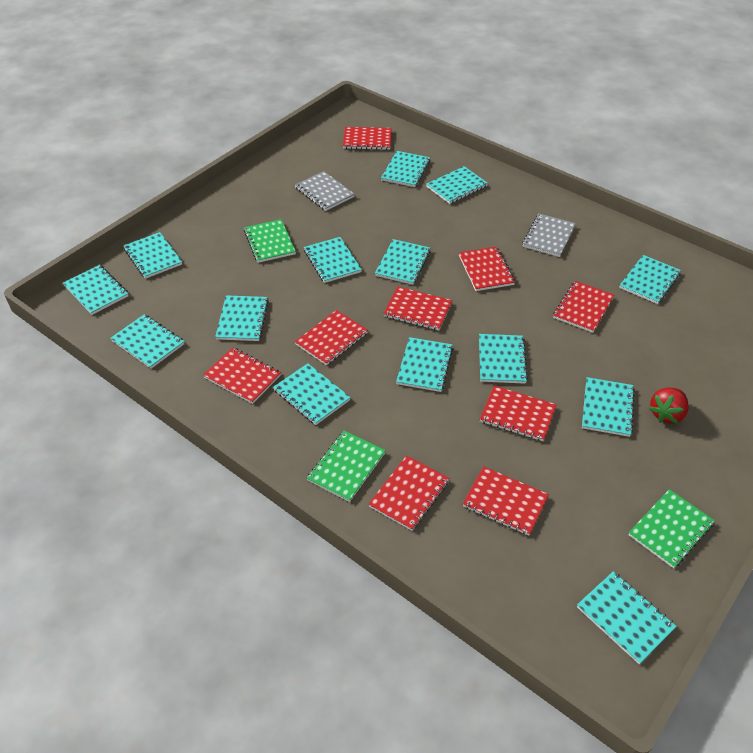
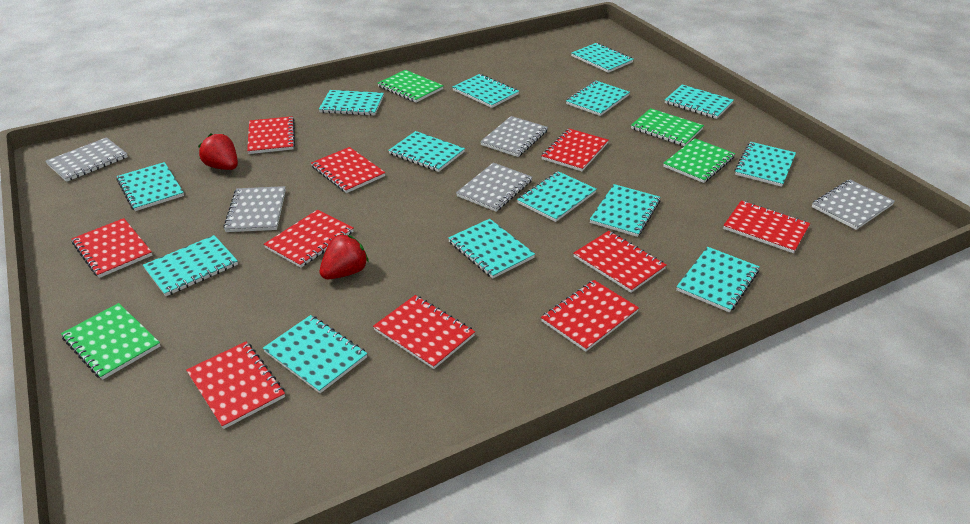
green notebook: [244,219,296,263] [307,431,386,502] [628,489,715,568] = 3 -> [61,303,160,380] [378,70,444,103] [631,108,704,146] [663,138,735,183] = 4
grey notebook: [295,171,355,211] [522,213,576,257] = 2 -> [45,137,128,182] [223,186,286,232] [456,162,533,212] [480,116,548,157] [812,180,895,230] = 5
red notebook: [203,347,281,404] [295,310,368,365] [343,127,392,150] [368,455,450,531] [383,287,452,331] [459,247,515,291] [463,466,549,536] [480,386,556,441] [553,281,614,333] = 9 -> [72,218,152,278] [186,342,285,429] [247,116,295,154] [264,210,353,268] [311,147,386,193] [373,295,475,369] [541,129,609,171] [541,280,639,352] [573,231,667,293] [723,200,810,253] = 10
red strawberry: [649,388,689,424] = 1 -> [198,133,238,170] [320,234,369,279] = 2

